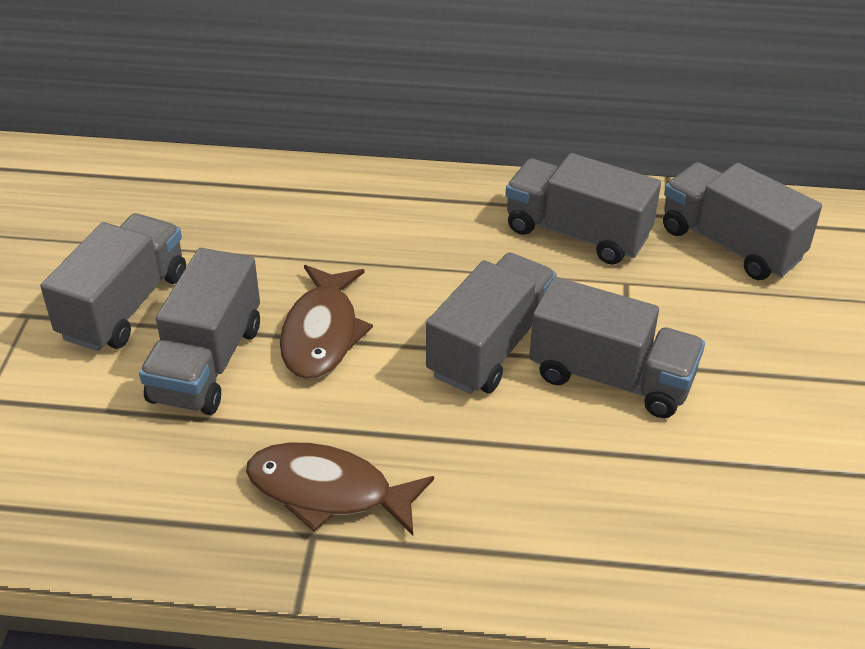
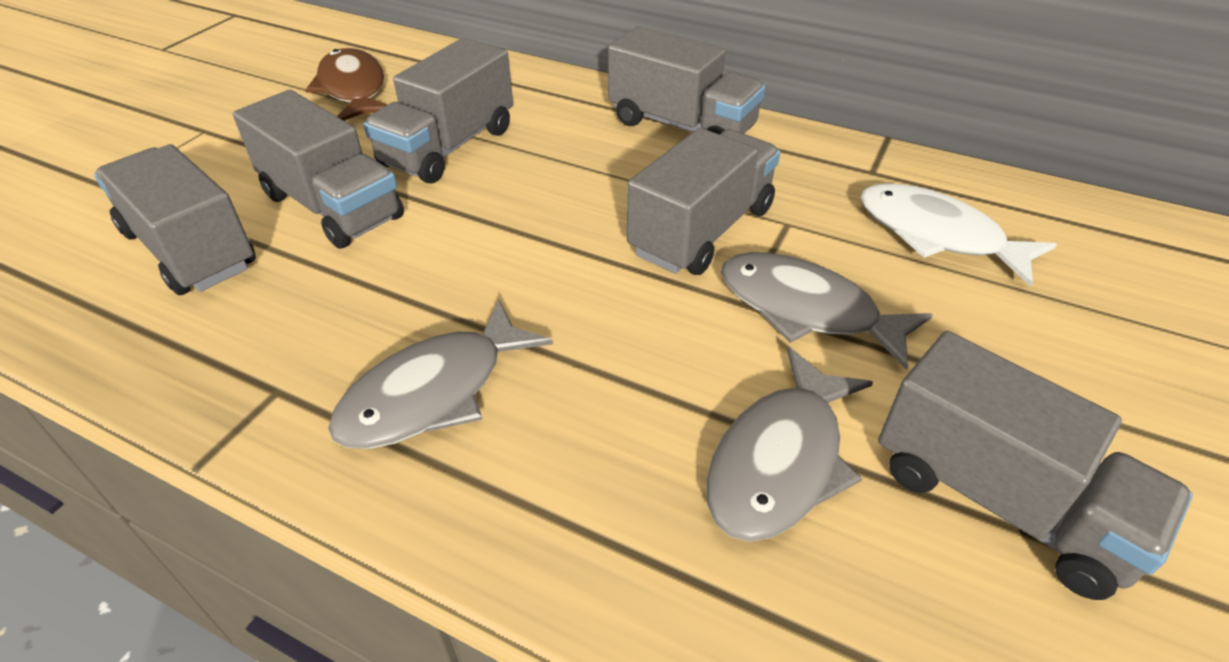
brown fish: [246,443,434,535] [280,265,373,380] = 2 -> [305,48,388,121] = 1
grey fish: none = 0 -> [328,299,553,449] [706,347,873,542] [721,252,933,370] = 3
white fish: none = 0 -> [860,183,1057,287] = 1

